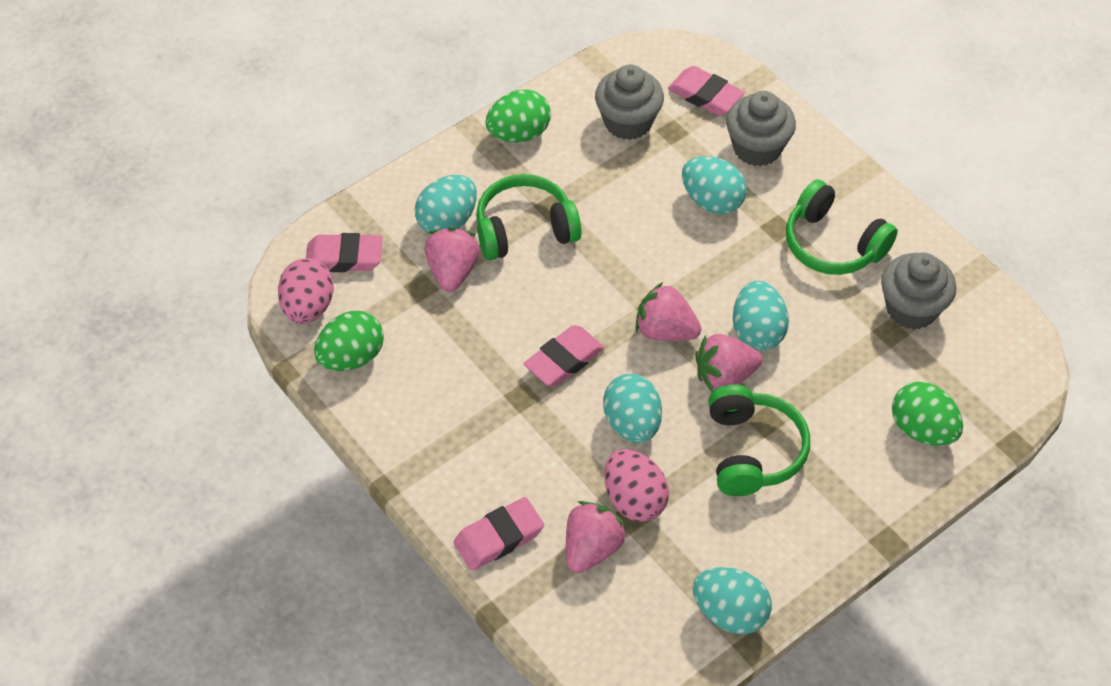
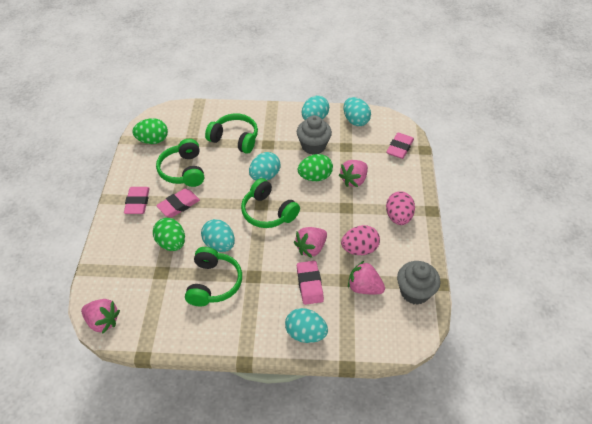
green headphones: [476,174,582,260] [708,384,810,496] [786,179,898,275] = 3 -> [156,139,204,187] [185,247,242,306] [205,114,258,154] [241,178,300,228] = 4
grey cupcake: [595,65,664,140] [726,91,796,167] [881,252,956,330] = 3 -> [297,115,332,155] [397,261,440,305] = 2

